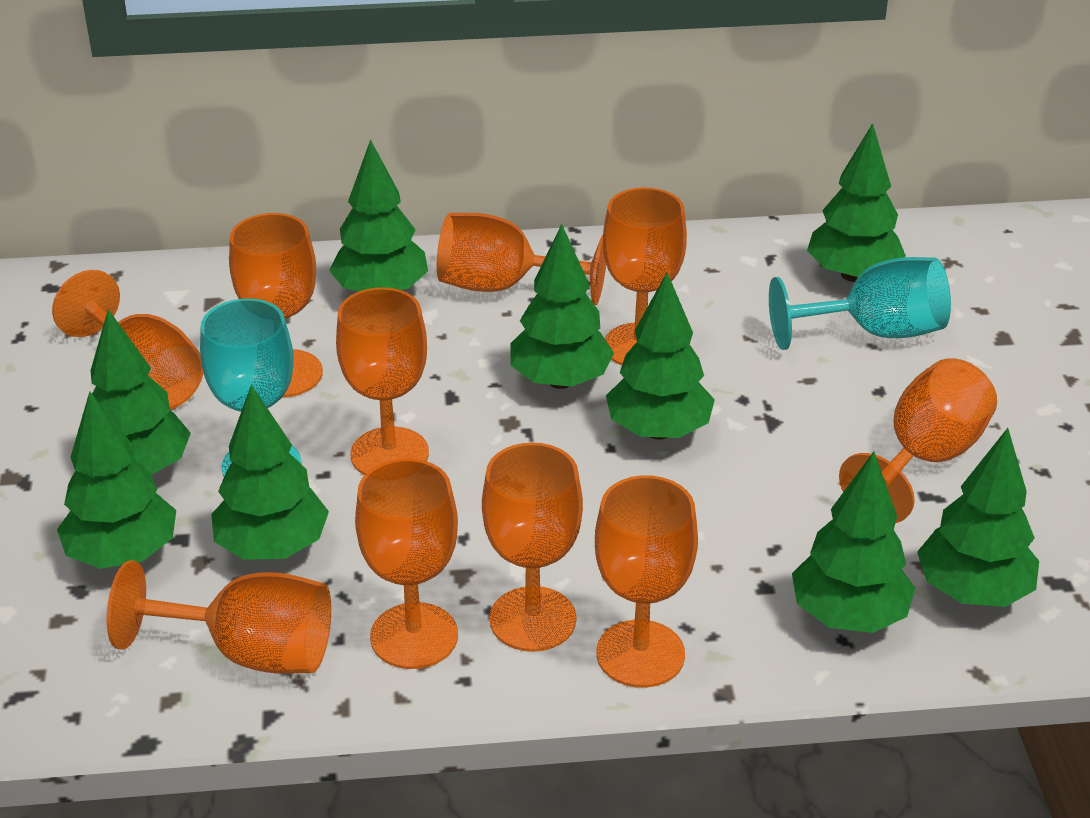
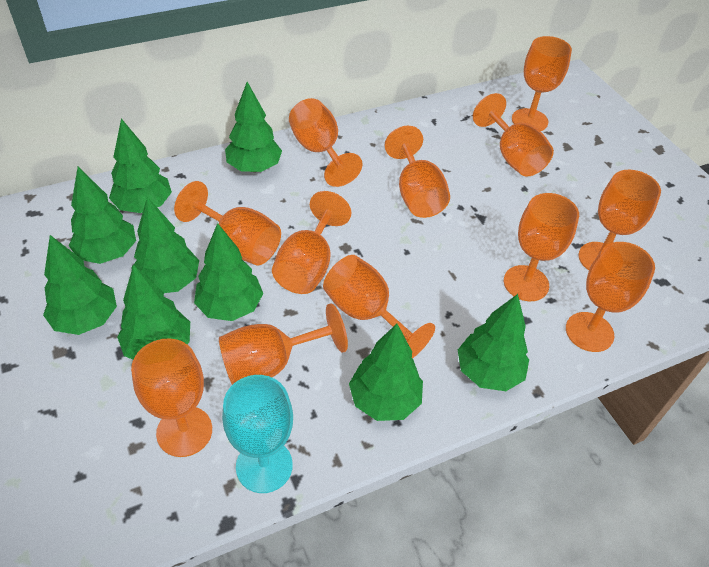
orange goblet: [52,270,204,410] [107,560,331,674] [229,213,323,397] [336,287,429,475] [355,459,458,669] [437,213,606,305] [482,442,583,652] [595,475,698,688] [603,187,687,365] [839,358,997,523] = 10 -> [131,338,212,457] [174,181,281,266] [219,303,348,385] [272,191,351,294] [289,98,363,187] [323,255,435,358] [385,126,450,218] [473,93,554,177] [504,193,579,301] [512,36,572,131] [566,242,655,352] [578,170,661,270] = 12
turquoise goblet: [200,298,301,476] [769,257,951,350] = 2 -> [222,375,293,493] = 1

